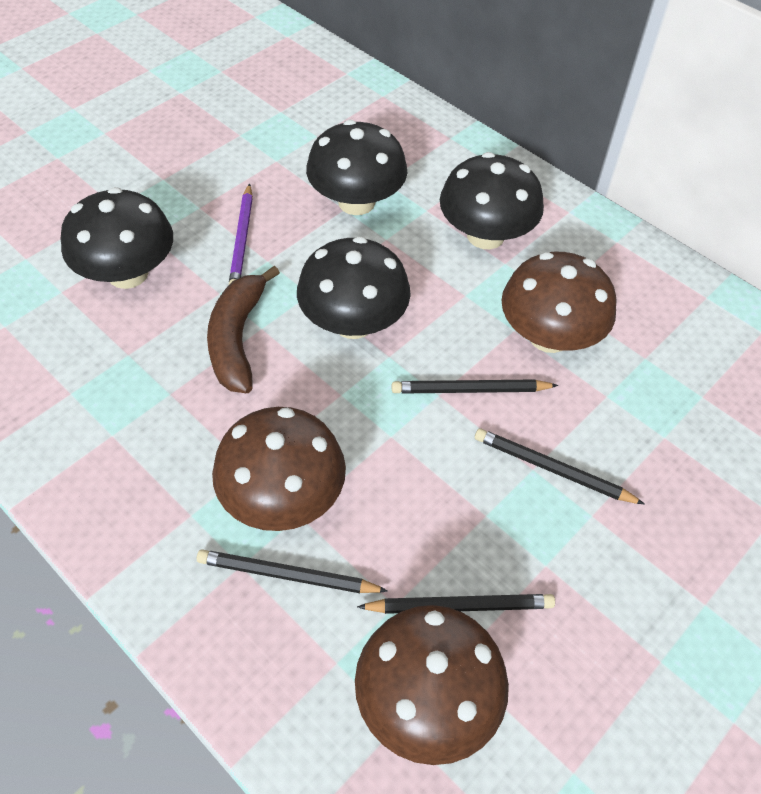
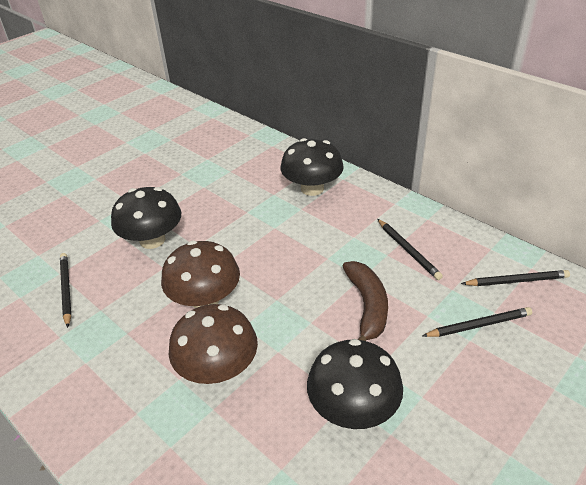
black mushroom: [61,187,173,289] [297,236,411,339] [306,120,407,215] [440,152,544,249] = 4 -> [111,187,181,249] [281,138,344,196] [307,339,403,429] = 3
brown mushroom: [212,407,346,531] [355,605,509,765] [501,252,617,353] = 3 -> [161,241,240,308] [169,304,258,384] = 2
purple pencil: [228,184,253,286] = 1 -> none = 0

